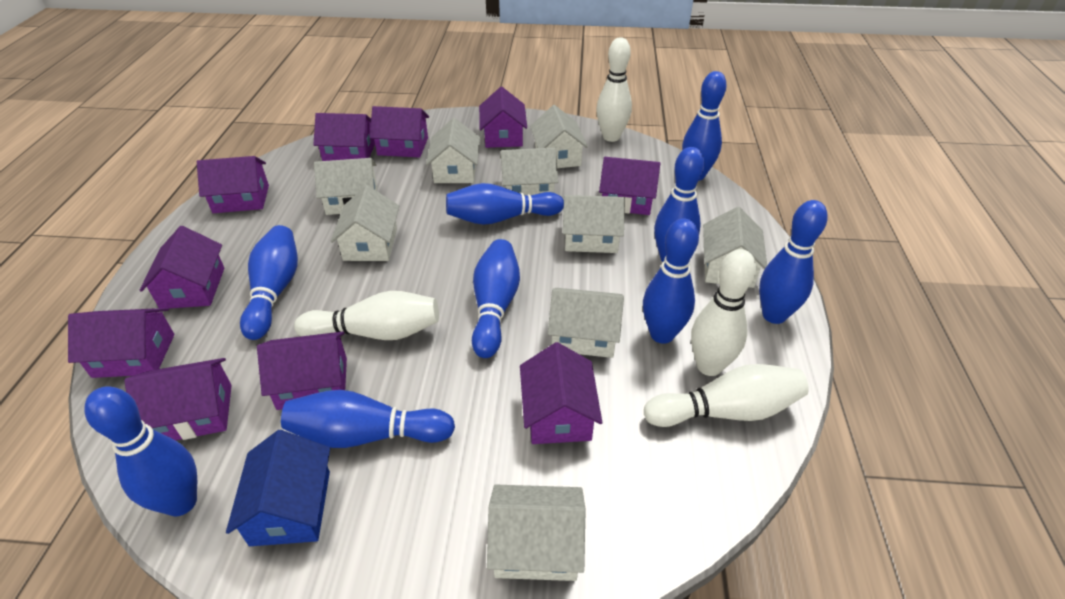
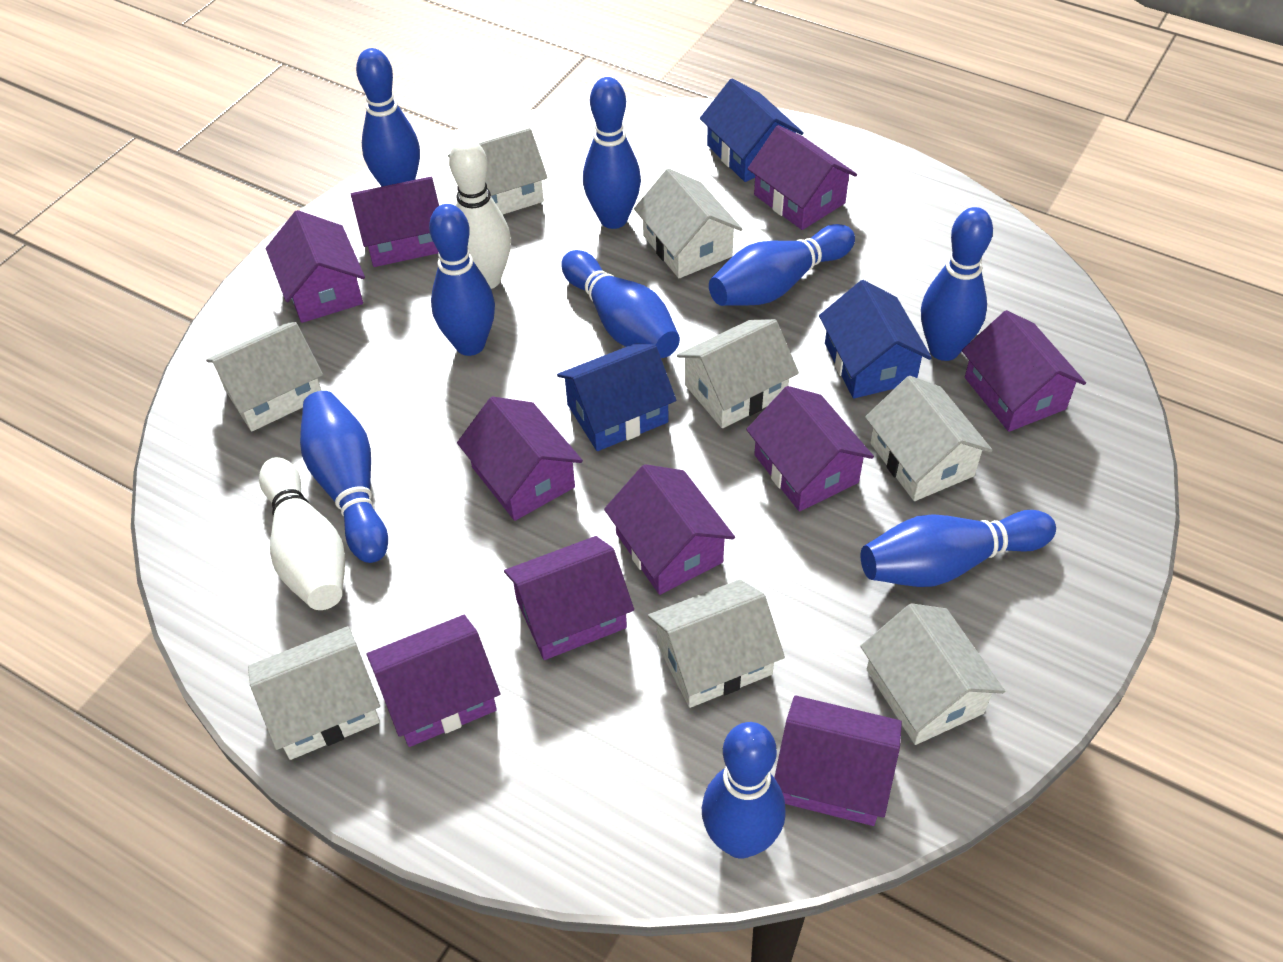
blue house: [226,430,330,546] = 1 -> [557,343,676,451] [700,79,804,182] [819,280,932,398] = 3
white bowling pin: [294,291,439,340] [596,37,632,142] [644,364,809,427] [691,249,756,376] = 4 -> [259,457,345,610] [449,138,511,289] = 2
white house: [314,158,377,215] [331,185,399,261] [426,118,480,183] [487,484,586,581] [500,148,558,195] [530,105,588,168] [548,288,624,358] [563,195,625,253] [703,207,767,288] = 9 -> [206,322,323,431] [248,626,380,760] [448,128,548,214] [634,168,742,278] [648,579,785,708] [677,319,799,428] [860,603,1005,745] [865,376,993,501] = 8

